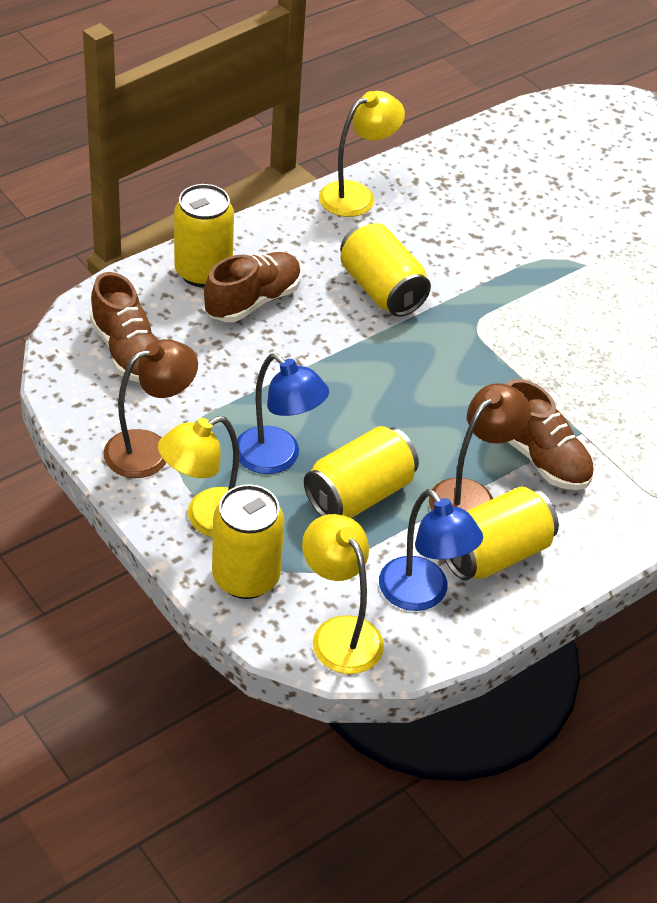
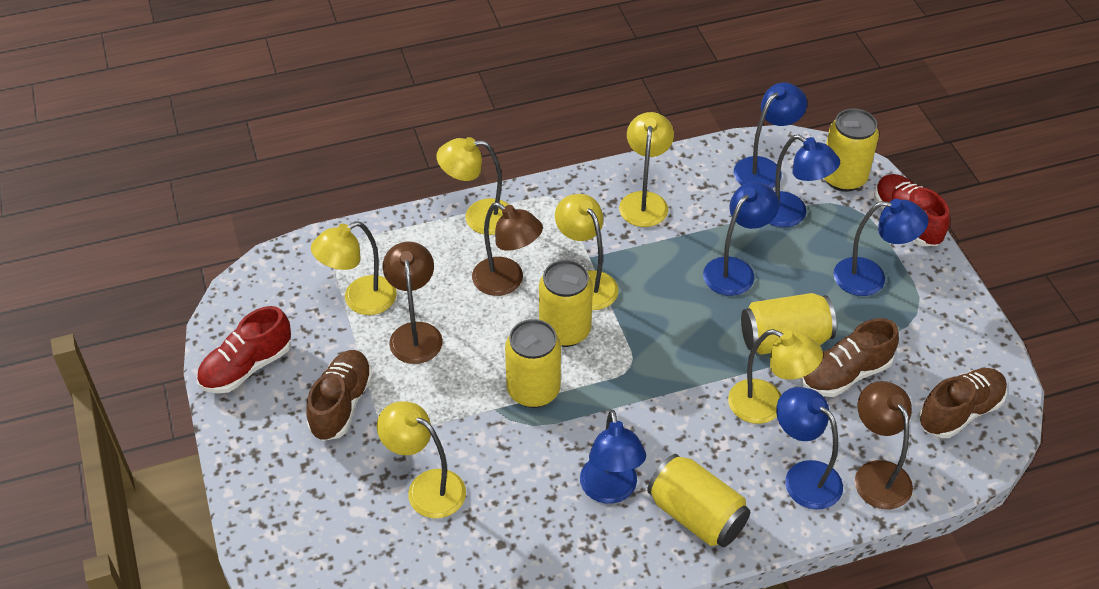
blue lamp: [237,353,329,474] [379,489,483,611] = 2 -> [580,410,646,504] [703,182,779,296] [734,83,807,188] [768,135,840,227] [776,387,843,510] [834,199,929,296] = 6
brown lamp: [103,339,198,478] [429,383,531,511] = 2 -> [383,242,443,364] [472,202,543,296] [855,381,913,509] = 3
red shoe: none = 0 -> [197,306,291,394] [874,174,950,246] = 2
yellow lamp: [158,416,239,538] [302,514,384,674] [319,91,405,217] = 3 -> [311,221,397,315] [377,401,466,519] [436,137,509,235] [555,194,619,310] [619,112,674,227] [728,329,823,424] = 6

